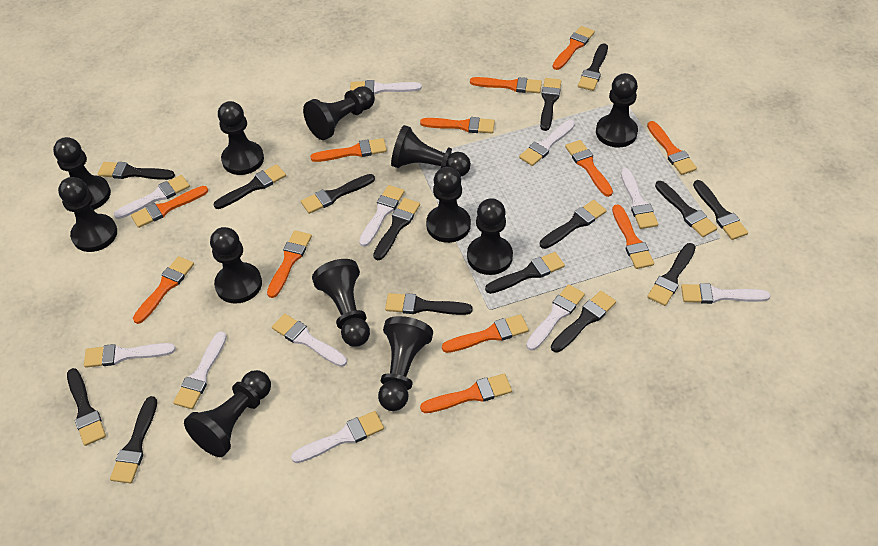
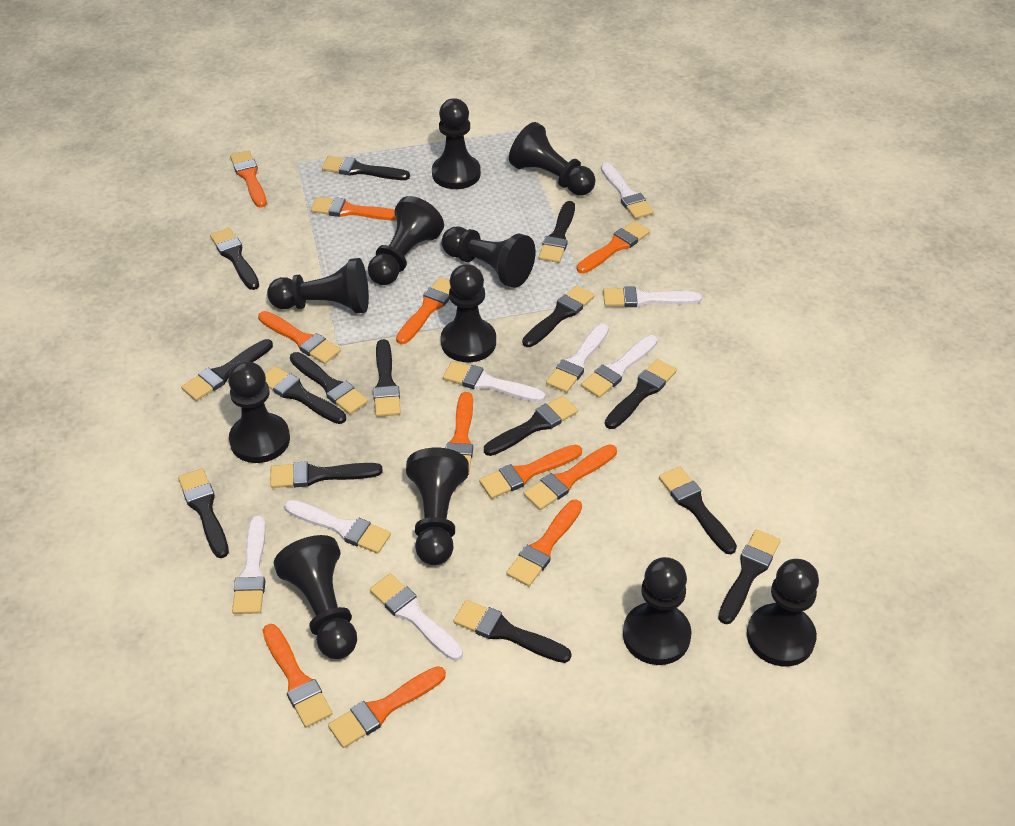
black pawn: [53,137,111,210] [58,177,117,252] [184,370,271,457] [210,227,262,304] [218,101,264,175] [303,86,375,140] [312,259,370,347] [378,316,433,411] [391,125,471,176] [426,167,471,243] [467,198,513,275] [596,73,638,147] = 12 -> [228,361,290,463] [267,258,369,313] [274,535,357,659] [368,196,444,285] [406,448,469,565] [432,98,481,189] [441,264,496,362] [442,227,536,288] [509,122,596,196] [623,557,691,665] [747,559,819,667] = 11
orange brush: [131,186,208,228] [133,256,194,324] [267,230,312,298] [310,138,387,162] [420,117,495,133] [420,374,512,413] [442,314,529,353] [470,77,542,93] [553,26,595,70] [565,140,613,197] [612,204,654,269] [647,121,697,175] = 12 -> [230,150,267,208] [258,311,341,364] [263,624,333,728] [311,197,397,221] [328,666,446,748] [396,277,451,345] [446,392,473,475] [479,445,582,499] [506,499,582,586] [524,445,617,510] [577,221,650,273] = 11
white brush: [84,343,176,368] [114,175,190,219] [173,331,227,409] [272,314,347,367] [291,411,384,463] [350,80,422,95] [359,185,405,247] [519,120,575,166] [526,284,585,350] [621,168,658,229] [681,283,770,304] = 11 -> [232,515,266,614] [284,500,391,554] [370,574,463,661] [443,361,545,402] [546,323,609,393] [581,335,658,398] [601,162,654,219] [603,287,702,307] = 8

